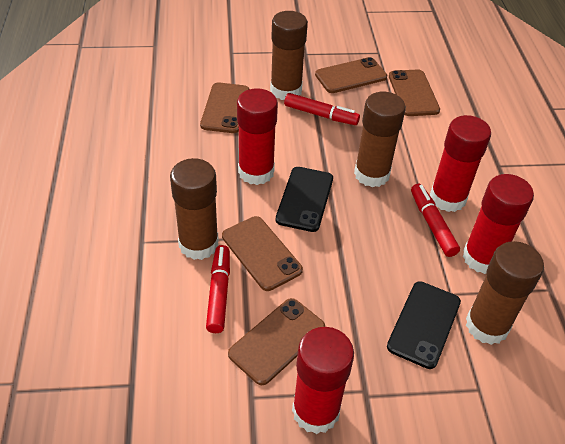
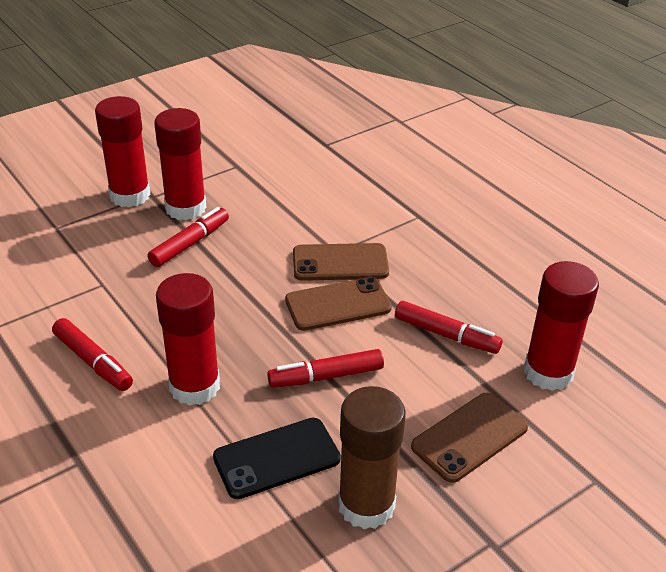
black phone: [275,167,333,232] [387,281,461,369] = 2 -> [213,418,341,499] = 1
brown glue stick: [170,158,219,260] [270,11,308,100] [354,92,406,187] [466,241,544,345] = 4 -> [338,386,406,529] = 1
brown phone: [200,82,249,133] [222,216,303,291] [228,298,325,385] [315,57,387,93] [389,69,440,116] = 5 -> [285,277,392,331] [293,243,389,281] [411,393,528,483] = 3
red marker: [206,245,230,333] [284,93,360,125] [411,184,460,257] = 3 -> [52,318,133,391] [148,207,229,267] [267,349,384,388] [395,301,502,354] = 4

